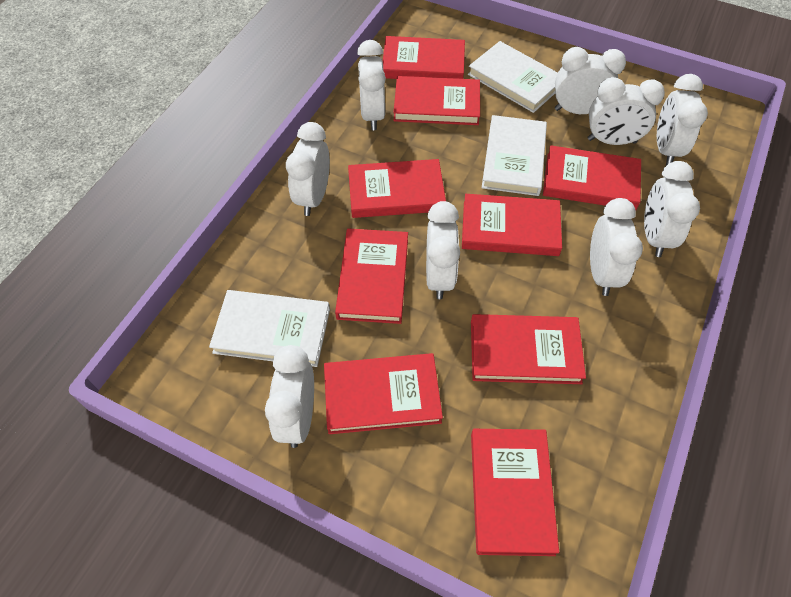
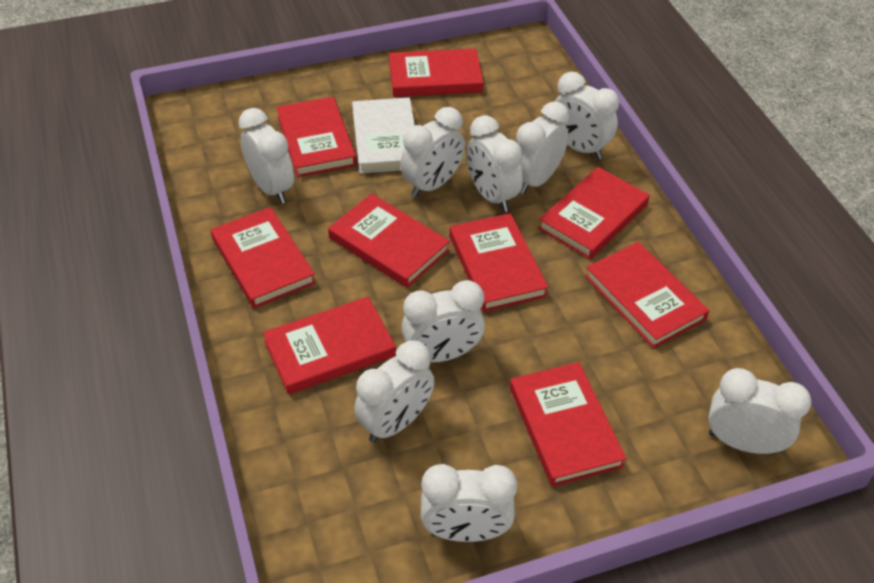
white book: [209,290,330,367] [468,41,558,113] [482,115,547,196] = 3 -> [352,97,415,173] = 1

